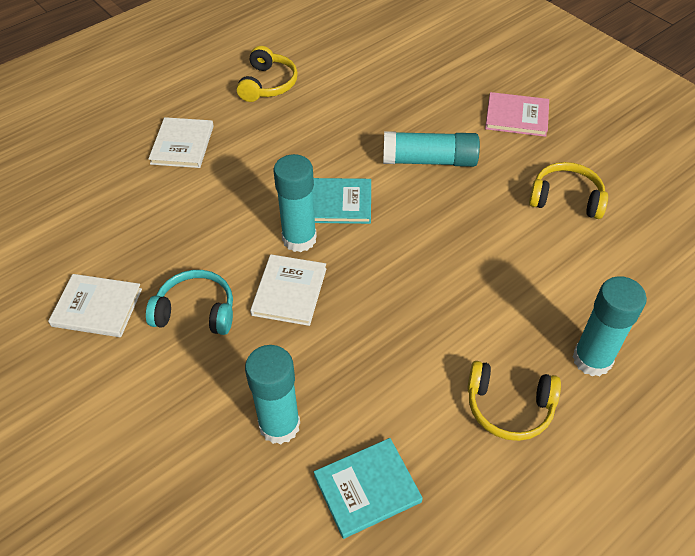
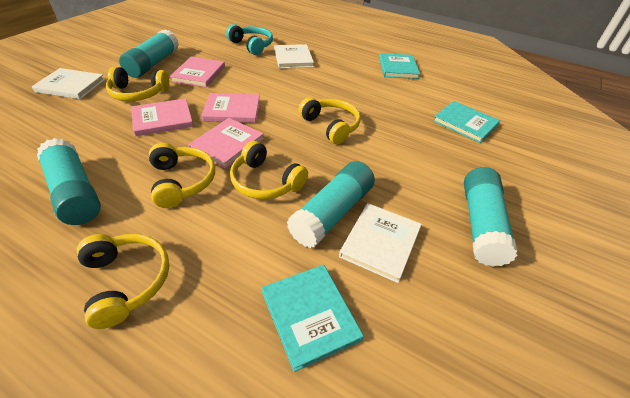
pink book: [485,92,549,137] = 1 -> [131,98,193,137] [170,56,225,87] [188,118,264,169] [201,93,260,123] = 4
turquoise book: [313,178,371,224] [314,438,423,539] = 2 -> [262,265,364,372] [379,53,420,79] [433,101,500,143] = 3
yellow headphones: [236,46,298,102] [467,361,561,441] [529,162,608,219] = 3 -> [77,234,169,329] [106,67,169,101] [149,143,215,208] [230,141,308,199] [298,97,361,144] = 5

